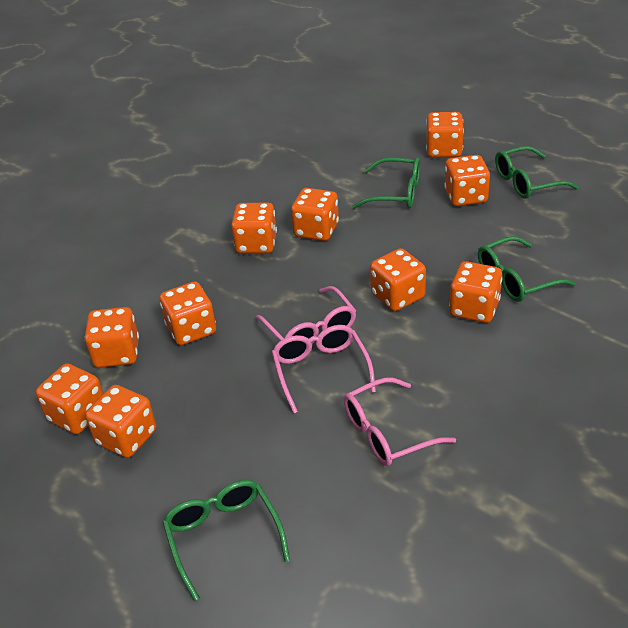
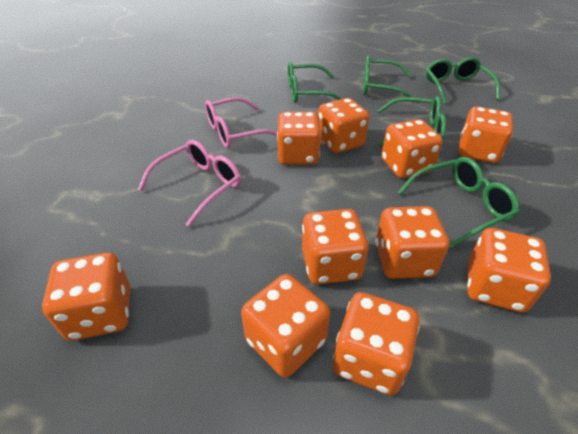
green glasses: [162,480,290,601] [352,157,420,209] [478,236,576,302] [495,146,579,199] = 4 -> [288,62,342,103] [363,55,415,102] [377,96,446,146] [398,157,520,248] [425,57,500,104] = 5
pink glasses: [256,286,356,344] [272,325,376,414] [344,378,456,466] = 3 -> [138,140,241,227] [205,97,277,148] = 2

